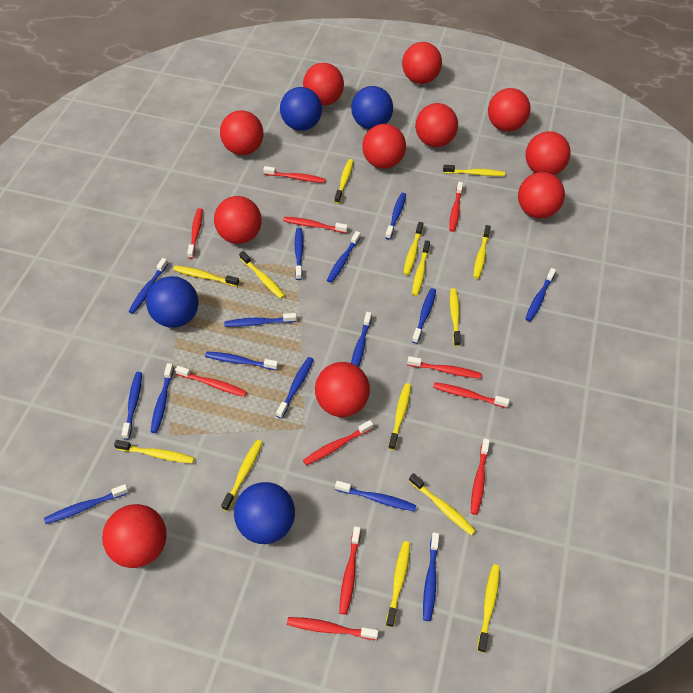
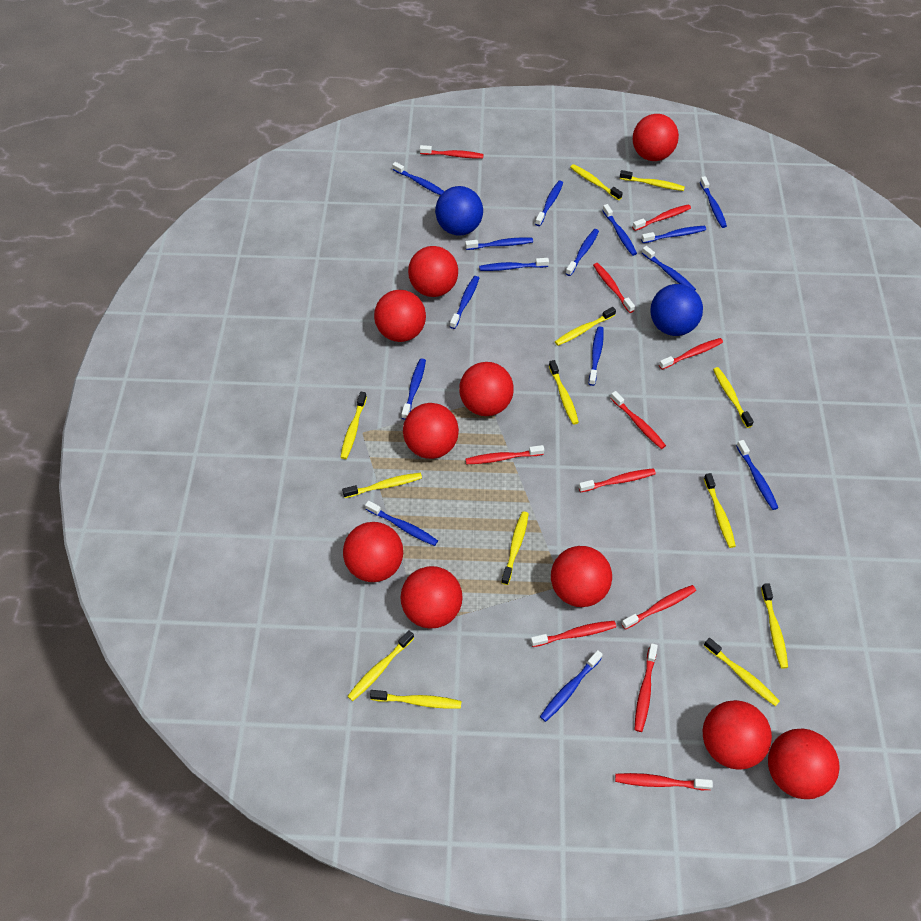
blue ball: [146,276,199,328] [234,482,295,544] [280,87,322,131] [351,86,393,129] = 4 -> [435,186,483,236] [650,284,703,336] = 2
red ball: [102,504,167,568] [214,196,262,244] [220,110,264,155] [303,63,344,106] [315,362,370,417] [362,124,406,169] [402,42,442,84] [415,103,458,147] [488,88,531,132] [518,172,565,219] [526,131,571,175] = 11 -> [343,522,403,582] [374,290,426,342] [400,566,463,629] [403,403,459,459] [408,246,458,297] [459,362,514,416] [551,546,612,607] [633,114,679,161] [703,700,772,770] [768,729,840,799] = 10
yellow toothbrush: [114,440,194,463] [173,265,239,287] [221,440,263,511] [239,251,285,299] [334,159,353,204] [386,541,410,627] [388,383,411,450] [404,222,423,275] [409,473,476,535] [412,240,430,296] [443,165,505,176] [450,288,461,347] [473,225,491,279] [477,564,500,653] = 14 -> [340,392,367,459] [342,473,422,498] [347,630,414,701] [370,690,461,709] [501,512,529,585] [549,360,579,424] [555,307,616,346] [570,164,623,200] [620,170,685,191] [704,473,736,548] [704,638,780,706] [713,367,754,428] [761,583,788,669] = 13

